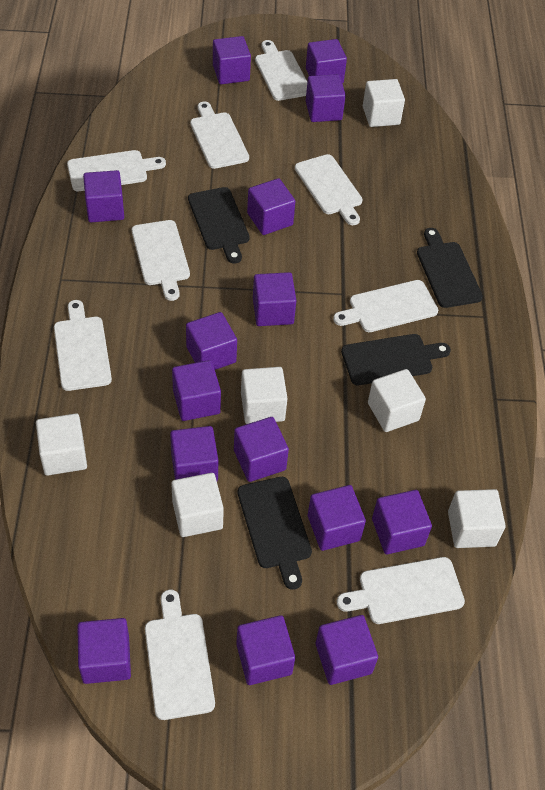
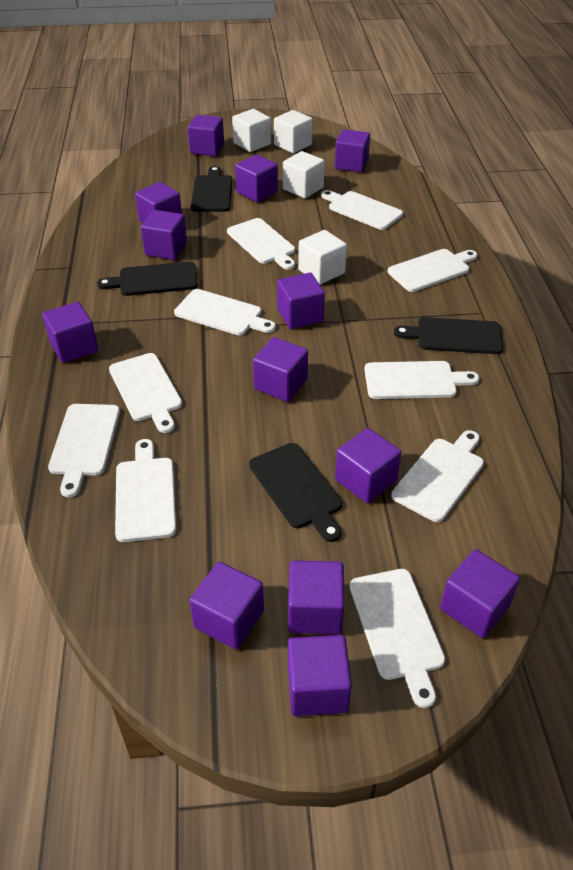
purple cube: [77,618,131,684] [83,170,124,222] [170,426,218,481] [172,360,221,421] [186,312,237,370] [213,36,251,84] [234,417,289,482] [236,615,295,685] [247,178,296,235] [253,272,297,326] [306,39,347,83] [306,74,346,122] [308,485,366,551] [316,615,378,685] [372,490,432,554] = 15 -> [42,302,98,363] [135,182,182,223] [141,210,187,260] [188,115,224,156] [189,562,264,650] [235,155,278,202] [253,337,308,402] [277,273,325,329] [288,560,344,635] [288,635,352,716] [335,129,370,172] [335,428,401,503] [440,549,520,638] = 13
white cube: [36,413,87,476] [171,473,224,537] [241,367,288,424] [363,79,405,127] [368,369,426,432] [448,489,506,548] = 6 -> [232,109,271,152] [274,110,313,153] [283,151,325,198] [298,230,347,285] = 4
white cutting board: [54,300,112,391] [67,150,166,191] [132,220,190,301] [145,590,215,720] [190,102,249,169] [255,40,307,101] [295,154,363,225] [333,280,438,332] [337,557,465,624] = 9 -> [48,404,120,497] [109,353,182,433] [115,439,176,542] [174,289,276,336] [227,218,295,270] [321,190,403,230] [349,569,445,708] [364,361,479,399] [388,249,477,292] [391,430,484,522] = 10

